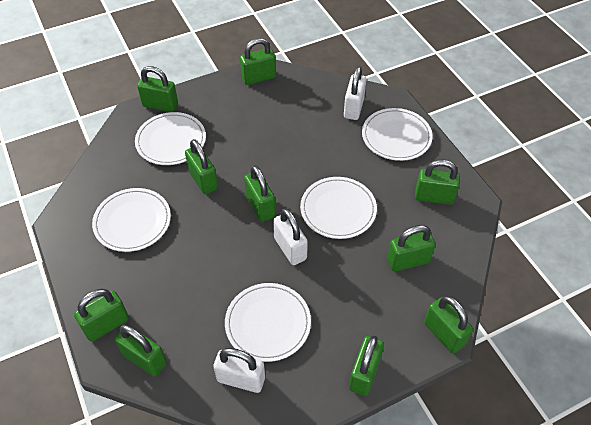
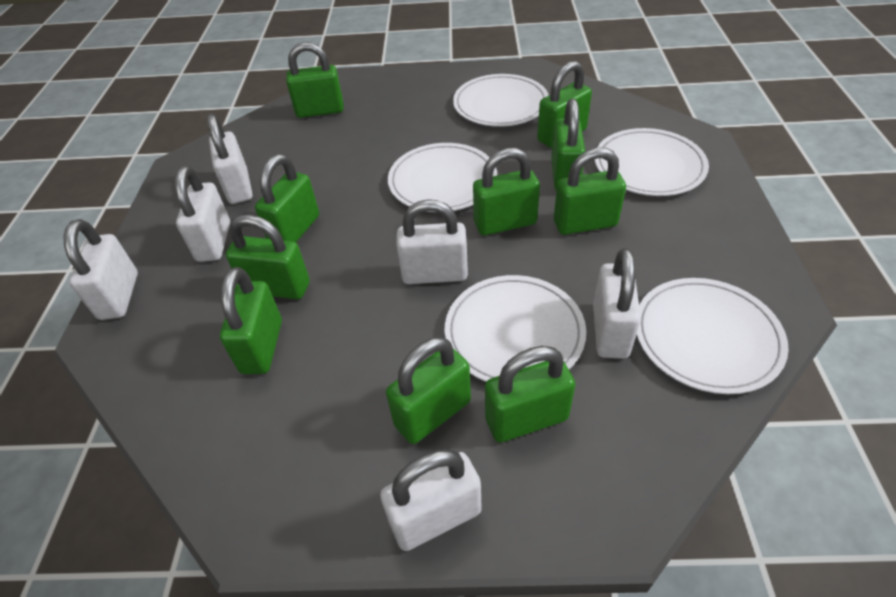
white padlock: [213,348,265,393] [273,208,308,265] [344,66,366,120] = 3 -> [63,219,138,320] [175,166,230,262] [207,114,252,204] [380,449,482,551] [396,199,468,284] [593,248,641,359] = 6

